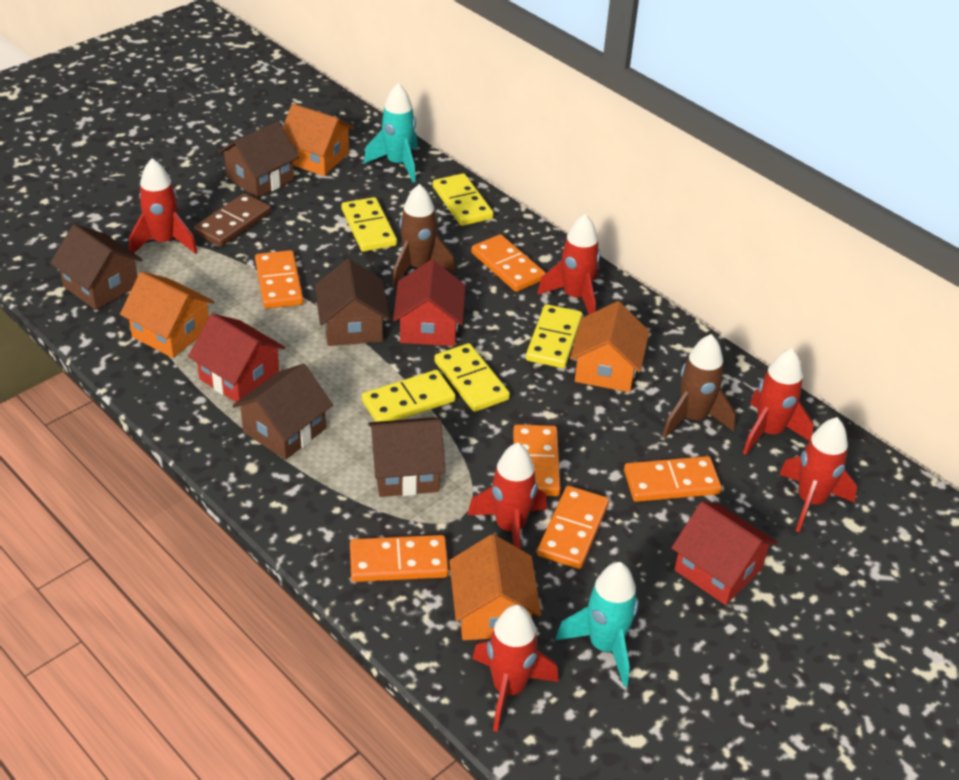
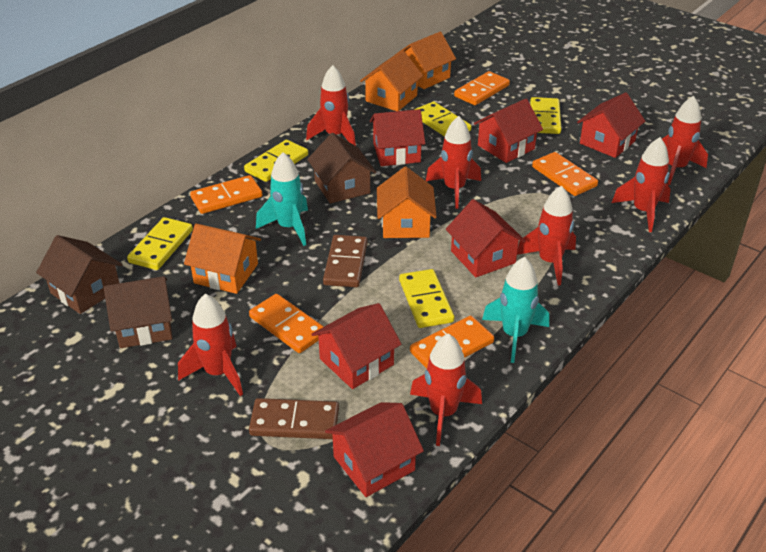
brown domino: [194,193,271,247] = 1 -> [249,398,339,439] [323,235,368,287] = 2
brown house: [50,224,143,310] [218,121,299,198] [232,364,333,460] [315,259,390,346] [368,417,446,497] = 5 -> [36,235,122,314] [104,276,172,348] [307,133,376,204] = 3
brown rocket: [392,184,456,286] [662,334,736,438] = 2 -> none = 0
orange domino: [255,250,303,309] [350,535,449,582] [471,234,546,292] [513,424,561,496] [537,486,609,569] [624,456,722,502] = 6 -> [190,175,262,214] [249,294,324,353] [410,316,494,368] [454,71,510,105] [532,152,598,196] = 5
red house: [188,314,285,402] [393,260,466,346] [671,501,778,605] = 3 -> [311,303,401,389] [325,402,424,497] [370,109,425,166] [446,199,525,277] [474,99,543,163] [577,92,645,158] = 6
red rocket: [129,158,197,254] [467,443,547,549] [472,605,559,732] [537,214,600,314] [743,348,814,455] [779,417,857,532] = 6 -> [178,294,243,396] [306,65,356,146] [410,333,482,446] [426,116,481,209] [517,186,576,286] [612,137,671,232] [662,96,708,185] = 7

